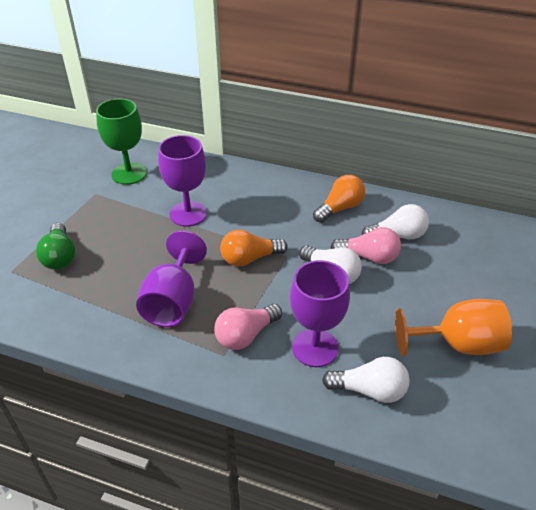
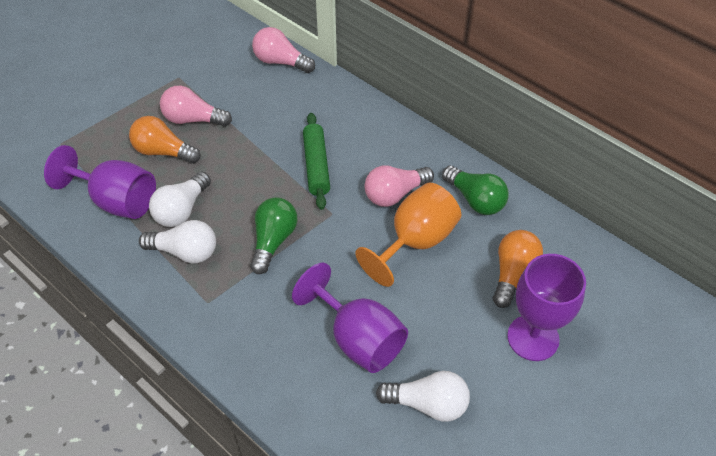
green goblet: [96,99,147,185] = 1 -> none = 0
green light bulb: [36,223,75,270] = 1 -> [250,197,297,274] [442,166,509,215] = 2
green rolling pin: none = 0 -> [303,113,330,210] = 1
pink light bulb: [214,304,282,350] [331,227,401,264] = 2 -> [160,86,232,127] [252,27,315,73] [364,165,434,207] = 3

